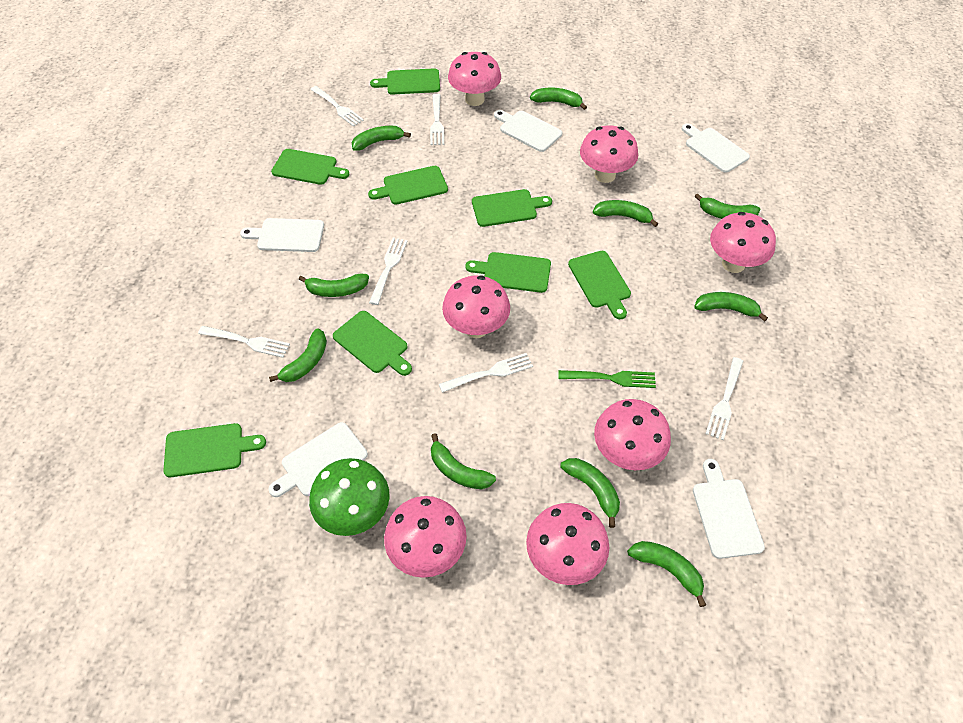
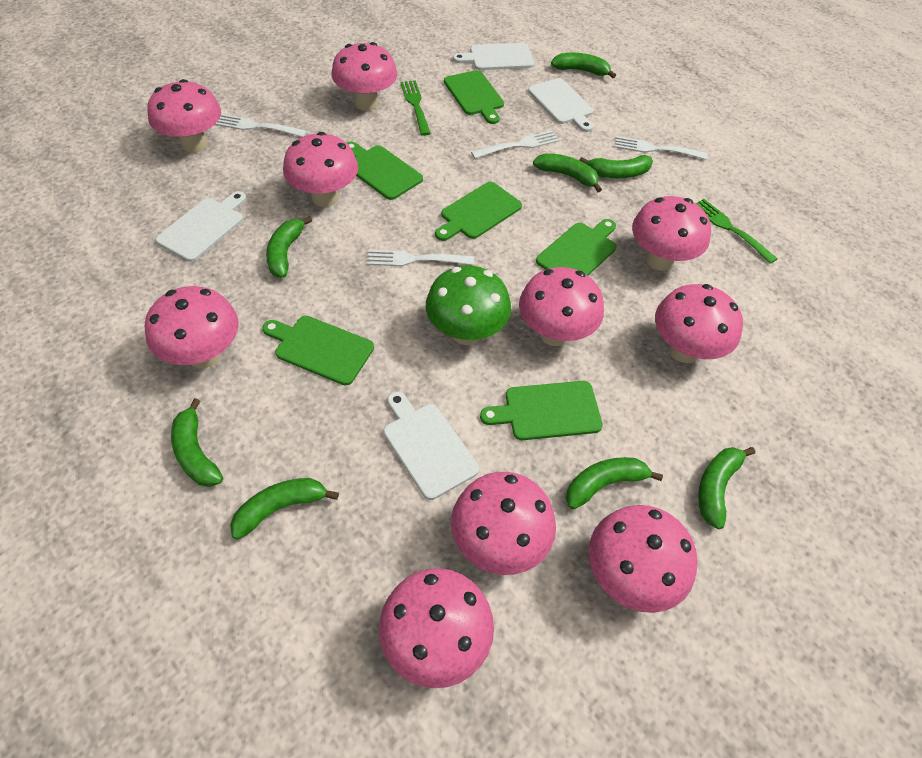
green banana: [269,328,327,382] [299,274,369,297] [352,126,411,151] [431,433,496,489] [530,88,587,110] [560,458,620,528] [593,200,658,227] [627,541,706,607] [694,292,768,322] [695,193,761,219] = 10 -> [171,398,223,487] [230,478,339,540] [266,216,312,278] [533,153,602,192] [551,53,616,78] [566,457,663,509] [579,155,653,178] [698,447,755,529] = 8
green cutting board: [163,423,266,477] [271,149,349,185] [333,311,412,376] [368,166,448,205] [370,68,440,95] [466,252,551,293] [472,189,552,227] [568,251,631,319] = 8 -> [262,316,374,385] [347,142,423,200] [435,182,522,241] [444,70,504,124] [480,381,603,440] [536,219,617,276] = 6
green fork: [559,370,656,388] = 1 -> [400,80,431,136] [695,199,778,264] = 2
pink mushroom: [384,496,467,578] [442,275,510,338] [448,52,501,106] [526,503,609,585] [580,125,638,183] [594,399,671,470] [710,212,776,273] = 7 -> [145,286,239,368] [147,79,221,153] [283,132,358,207] [331,42,397,111] [379,568,494,688] [451,472,556,575] [519,267,604,346] [589,505,698,613] [632,196,711,271] [655,284,743,363] = 10
white cutting board: [240,218,324,252] [269,422,368,497] [494,110,562,152] [682,123,750,173] [693,459,765,559] = 5 -> [155,191,247,262] [383,392,479,500] [453,43,534,70] [528,78,594,132] = 4
white fork: [198,326,290,358] [310,86,364,127] [369,238,407,305] [430,94,444,145] [439,353,533,393] [706,357,743,440] = 6 -> [215,114,307,137] [367,250,474,266] [471,130,560,158] [614,136,708,160] = 4

